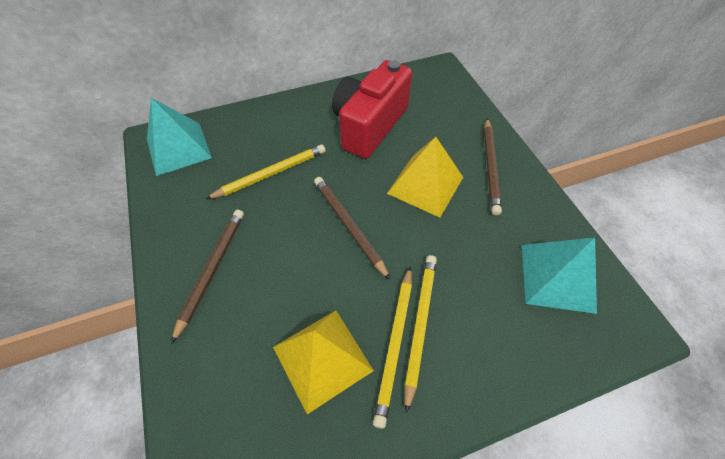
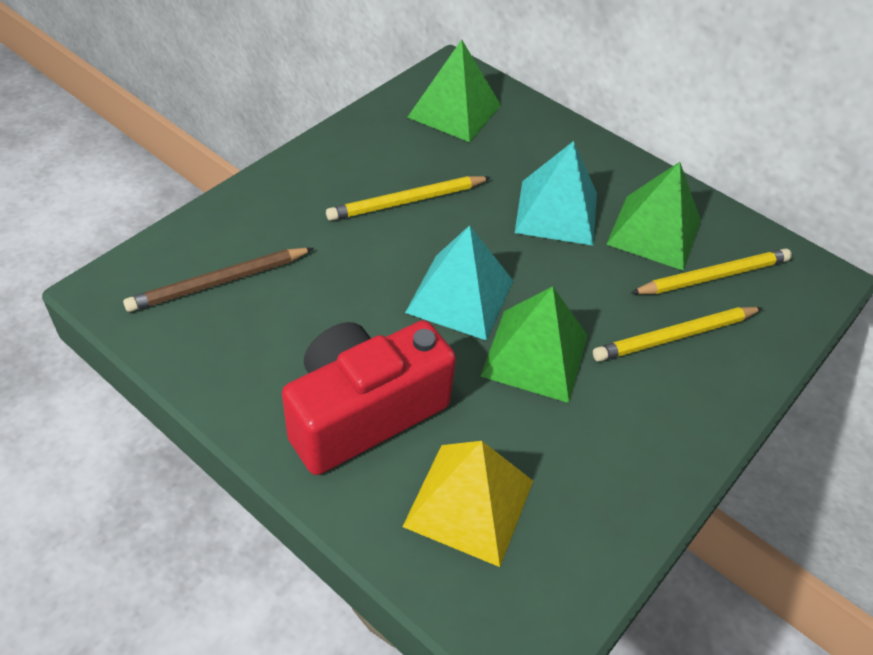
brown pencil: [171,210,244,344] [314,177,391,280] [484,118,502,215] = 3 -> [123,248,314,312] = 1
green pyramid: none = 0 -> [407,40,501,142] [480,286,588,403] [606,162,701,271] = 3
yellow pyramid: [273,310,374,414] [387,137,463,218] = 2 -> [403,441,533,567] = 1

